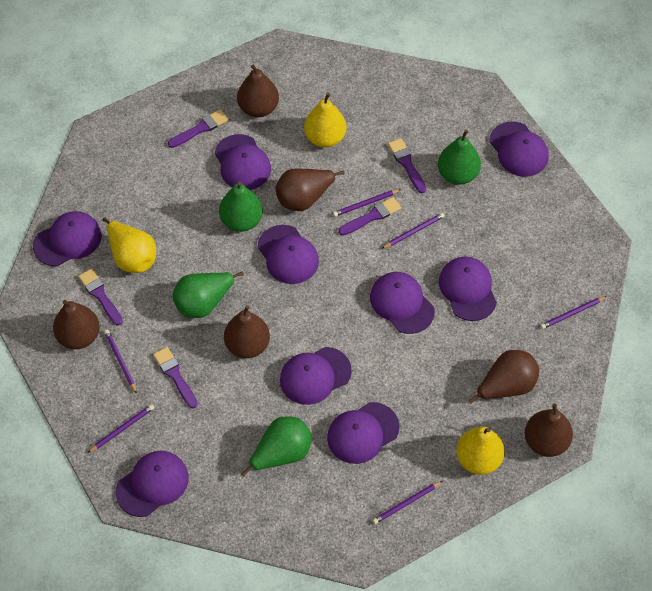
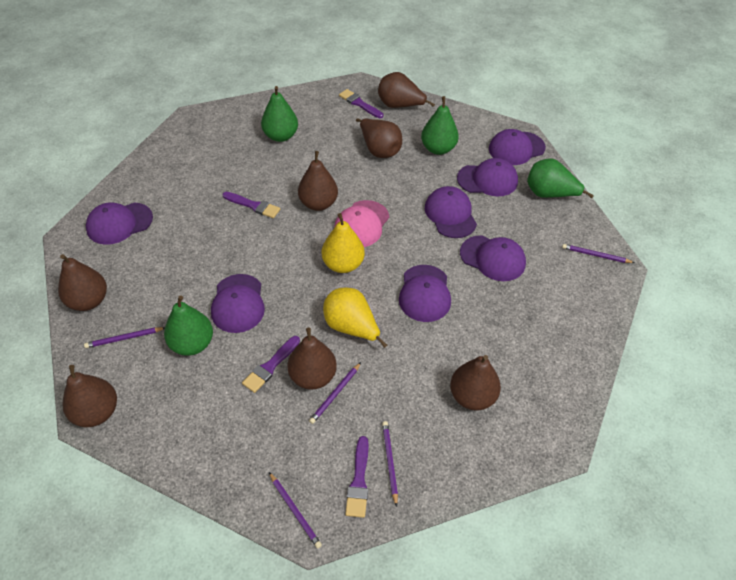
brown pear: [53,300,100,349] [224,305,270,358] [237,65,279,117] [275,169,345,211] [468,350,539,404] [525,404,573,457] = 6 -> [58,254,107,311] [62,365,117,427] [287,328,337,390] [298,151,338,211] [356,118,402,158] [378,72,435,108] [450,355,501,410] = 7
pink cap: none = 0 -> [334,200,389,247] = 1
purple brush: [78,268,123,326] [153,347,198,408] [168,109,229,148] [339,197,401,236] [388,138,426,193] = 5 -> [223,192,280,218] [242,336,300,393] [339,89,383,118] [345,436,369,518] = 4
purple cap: [33,211,102,266] [115,451,189,517] [214,134,271,190] [258,225,319,284] [280,347,352,405] [327,402,399,464] [370,272,435,334] [439,256,497,321] [489,121,549,177] = 9 -> [86,202,153,245] [211,274,265,333] [399,265,451,322] [425,186,477,238] [457,158,518,197] [460,235,526,281] [489,129,546,165] = 7
purple pencil: [87,404,154,453] [104,330,137,394] [333,189,401,217] [373,481,442,524] [381,213,445,249] [540,296,607,329] = 6 -> [84,327,165,348] [269,472,322,549] [309,362,361,424] [382,421,398,507] [562,244,635,263] = 5
yellow pear: [103,218,156,273] [304,93,347,148] [456,427,505,475] = 3 -> [322,213,365,273] [323,287,387,348] = 2

